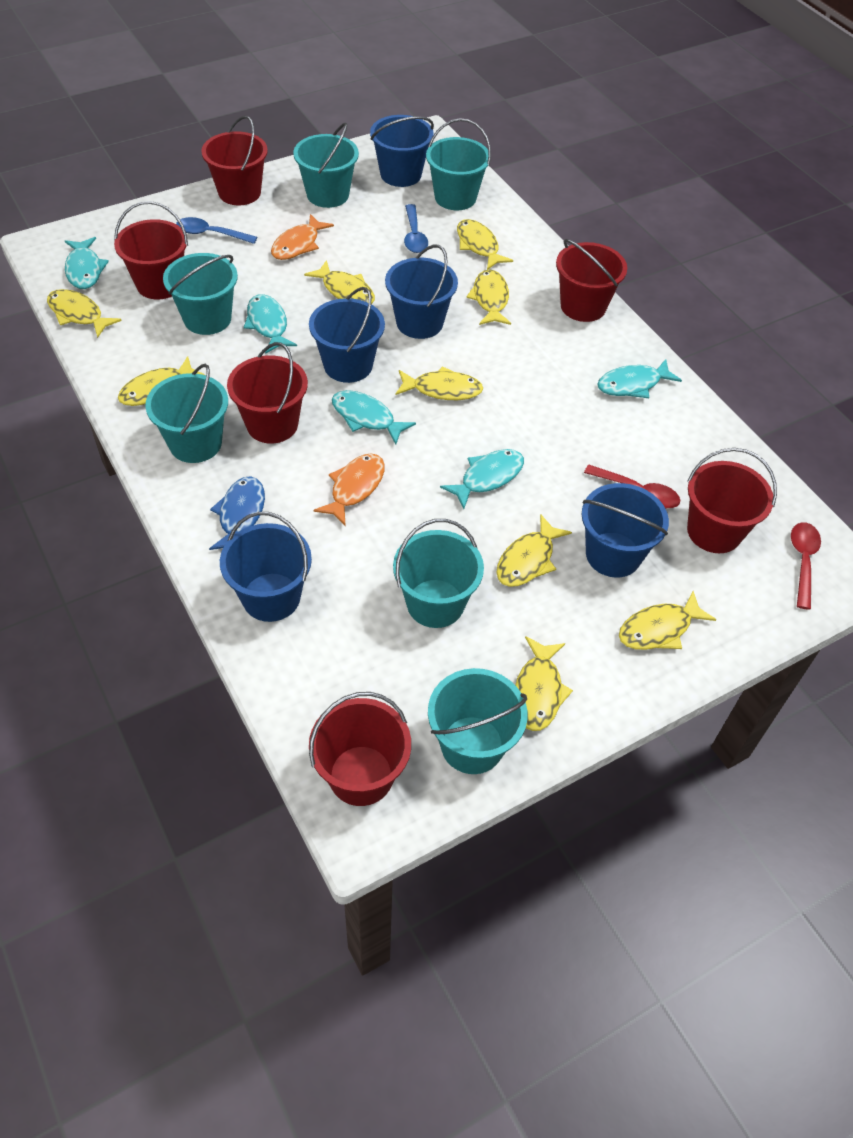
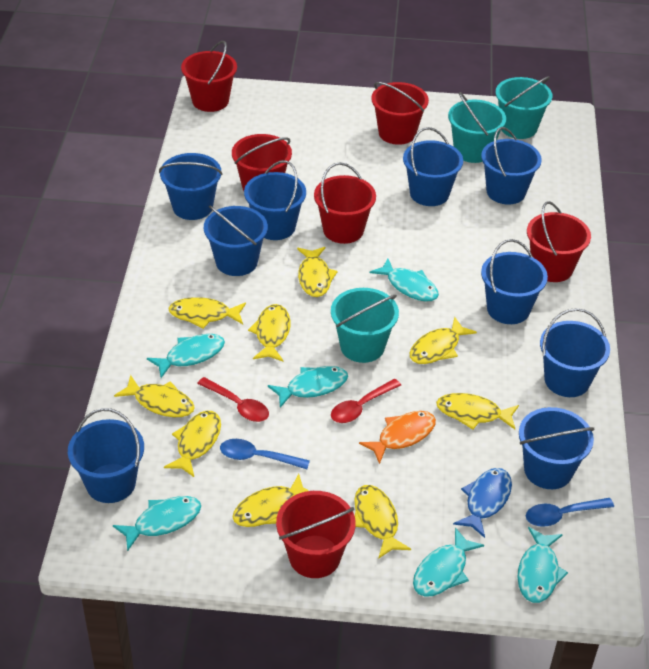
blue bucket: [220,512,312,622] [309,287,385,383] [370,115,434,187] [385,245,458,339] [582,483,669,577] = 5 -> [68,408,144,503] [159,153,223,220] [204,205,268,276] [244,160,306,240] [403,127,463,206] [481,127,542,204] [481,239,548,324] [519,407,595,489] [540,308,610,397] = 9
orange fish: [271,214,334,260] [313,453,385,526] = 2 -> [359,411,436,464] = 1
turquoise bucket: [145,364,228,463] [163,253,238,335] [293,123,359,208] [393,519,484,628] [426,118,491,210] [428,668,528,774] = 6 -> [331,288,399,363] [448,92,506,163] [496,76,552,139] = 3
turquoise fish: [65,237,109,289] [244,294,297,354] [332,390,416,445] [440,449,524,509] [597,359,682,398] = 5 -> [113,496,201,551] [147,334,225,378] [268,366,348,408] [370,258,439,302] [413,527,484,597] [517,527,568,603] = 6

